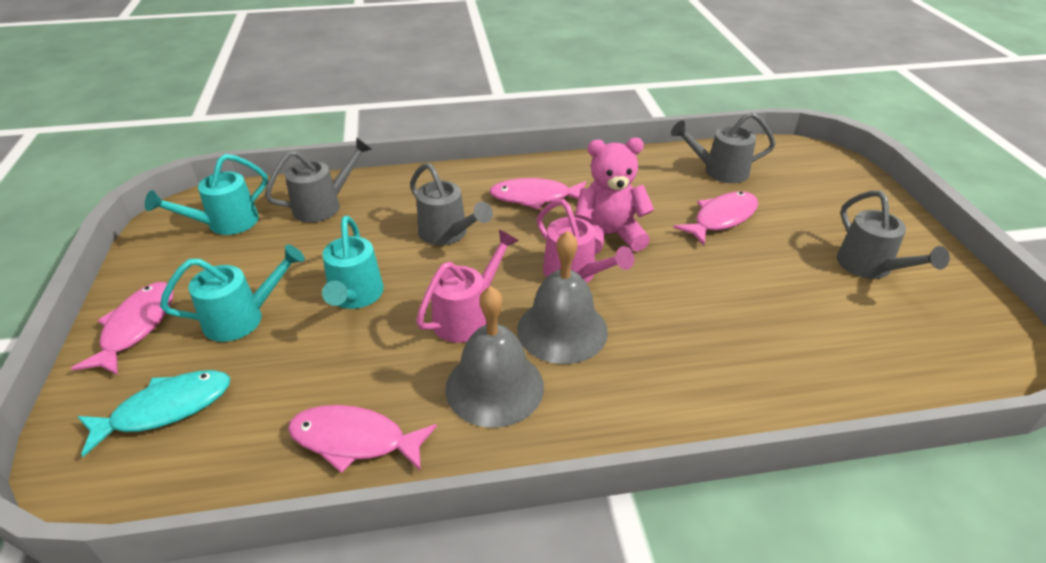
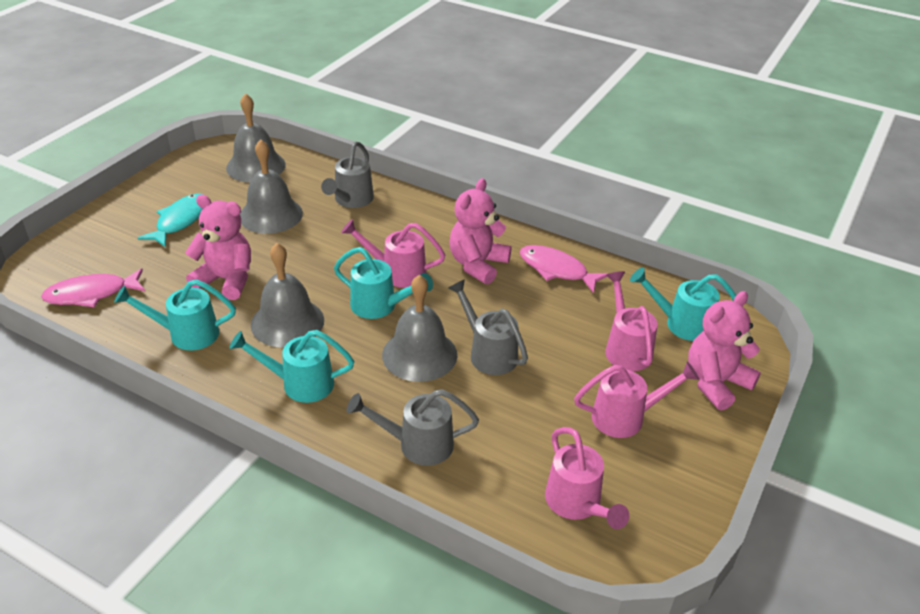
grey bell: [445,286,544,428] [517,231,608,364] = 2 -> [226,93,286,182] [240,139,303,234] [251,243,324,347] [382,274,457,382] = 4
grey watering can: [265,137,372,222] [410,163,493,245] [671,112,776,183] [837,190,950,279] = 4 -> [321,141,374,208] [347,389,479,466] [448,279,528,375] = 3
pink fish: [71,282,174,375] [288,405,437,473] [489,178,586,210] [673,191,758,245] = 4 -> [41,268,145,307] [520,245,609,293] = 2
pink teddy bear: [575,138,654,254] = 1 -> [185,195,251,300] [449,178,511,284] [688,291,761,411] = 3
pink watering can: [416,230,519,343] [537,199,635,283] = 2 -> [341,219,445,288] [545,427,629,529] [574,362,699,438] [605,271,658,371] = 4
turquoise watering can: [145,154,268,235] [160,244,305,342] [322,216,384,309] = 3 -> [114,279,236,351] [229,330,354,403] [334,247,433,319] [630,268,736,341] = 4

